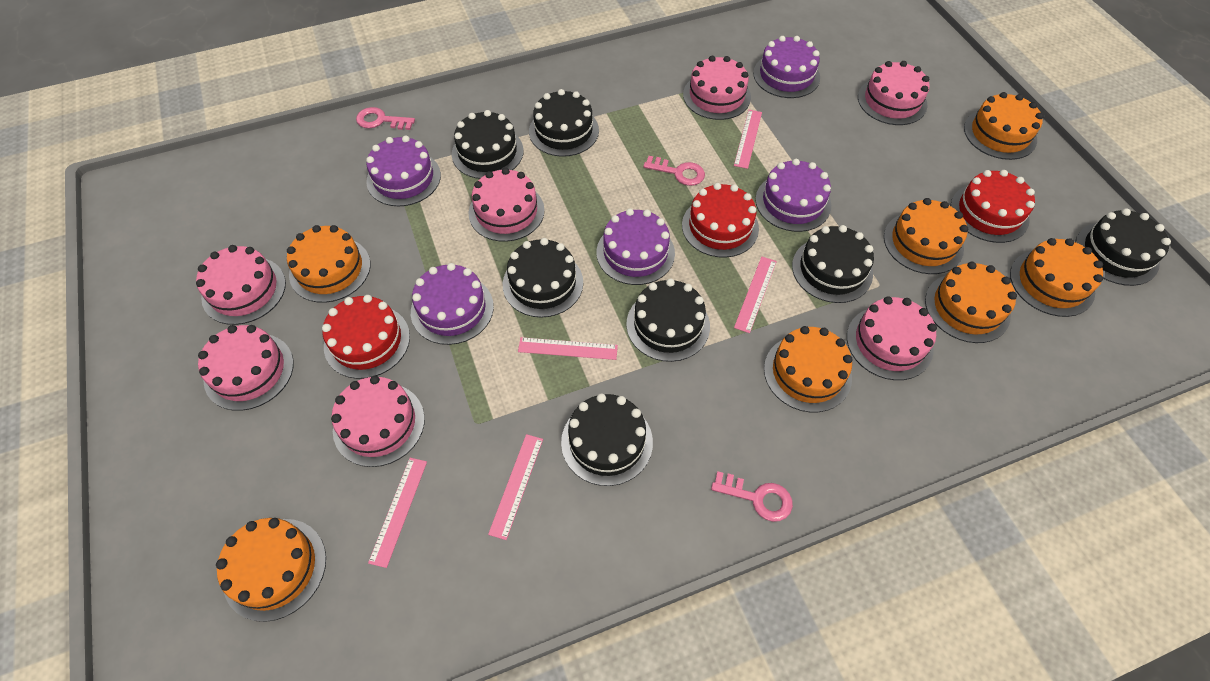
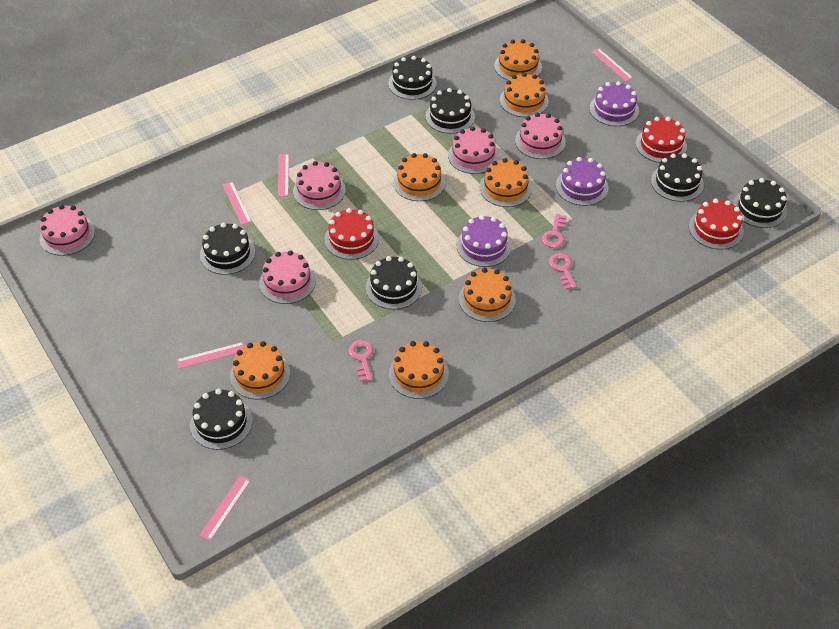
pink cake: [196,245,286,325] [198,325,294,411] [331,376,425,467] [469,168,545,242] [683,56,751,120] [847,296,937,380] [858,61,930,125] = 7 -> [39,205,95,256] [259,250,316,304] [293,161,346,210] [448,126,499,174] [515,113,566,159] = 5
purple cake: [366,136,441,206] [411,263,494,345] [597,208,675,285] [753,36,820,98] [755,159,831,232] = 5 -> [457,215,511,267] [556,157,609,206] [590,81,639,126] = 3

